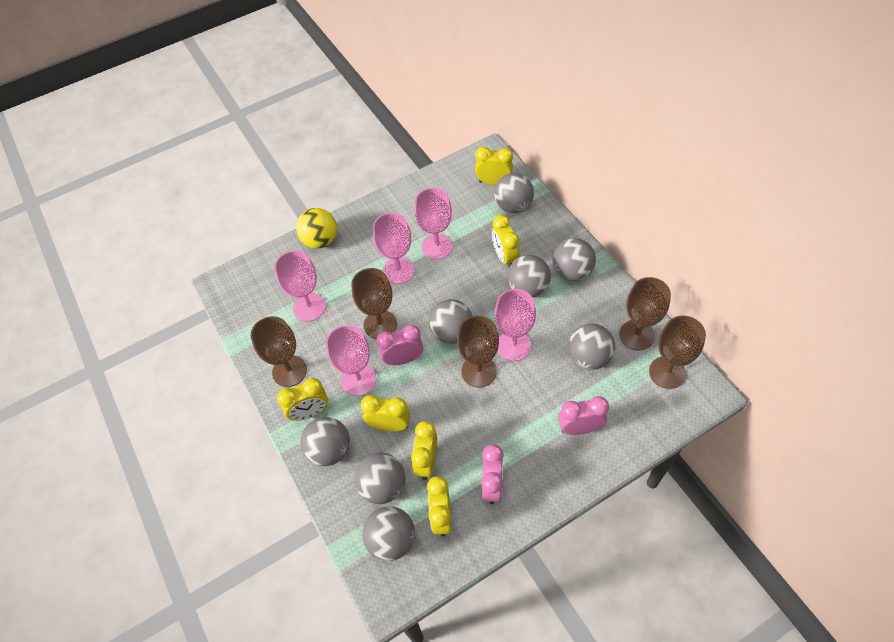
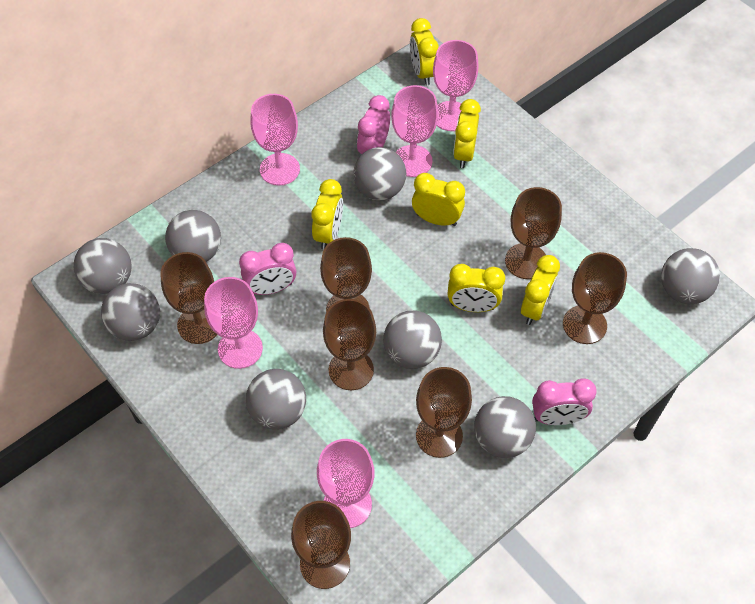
brown goblet: [251,316,307,387] [351,268,397,339] [457,316,499,387] [619,277,671,350] [649,316,706,389] = 5 -> [160,252,217,344] [291,501,351,589] [320,237,372,312] [323,299,376,390] [416,367,472,458] [505,187,562,279] [563,252,627,344] = 7
yellow ball: [296,208,337,249] = 1 -> none = 0

